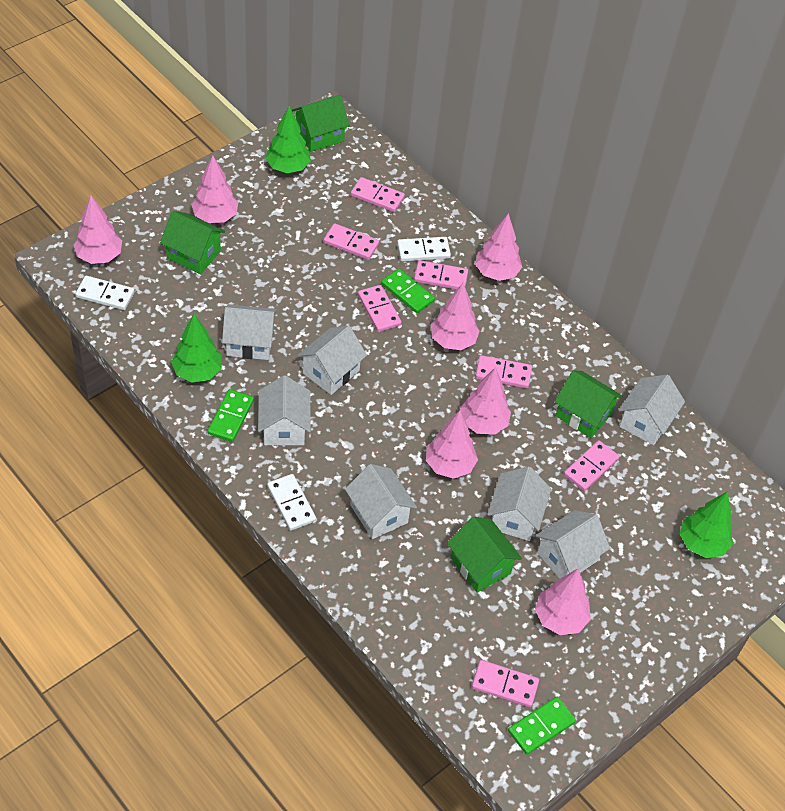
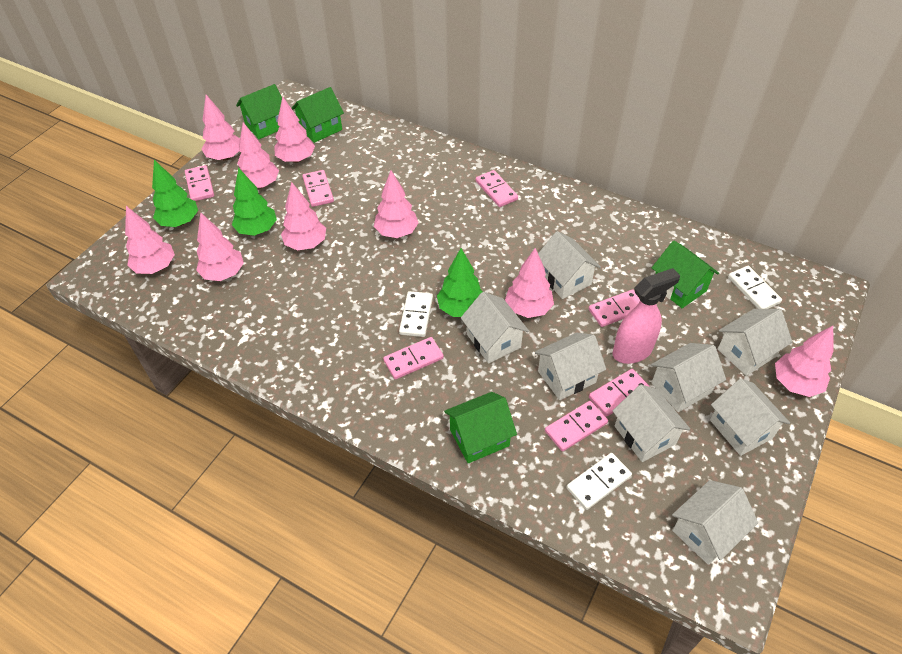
green domino: [207,389,254,442] [381,269,435,313] [508,697,576,755] = 3 -> none = 0
pink spray bottle: none = 0 -> [613,268,680,364] = 1
pink tree: [74,196,122,264] [191,156,238,223] [426,411,478,479] [431,283,480,350] [460,367,511,435] [475,213,522,281] [535,569,591,635] = 7 -> [125,206,175,274] [196,212,244,281] [202,95,240,161] [237,122,279,189] [274,97,315,163] [281,182,326,250] [374,170,418,238] [505,248,554,318] [775,326,834,397] = 9
white house: [222,304,277,360] [258,375,311,445] [297,326,367,395] [345,464,417,539] [487,466,551,541] [536,510,610,578] [619,375,685,445] = 7 -> [461,292,529,363] [535,333,606,400] [538,231,601,299] [613,385,690,462] [651,343,726,412] [672,480,758,565] [710,379,790,456] [718,309,792,376] = 8

